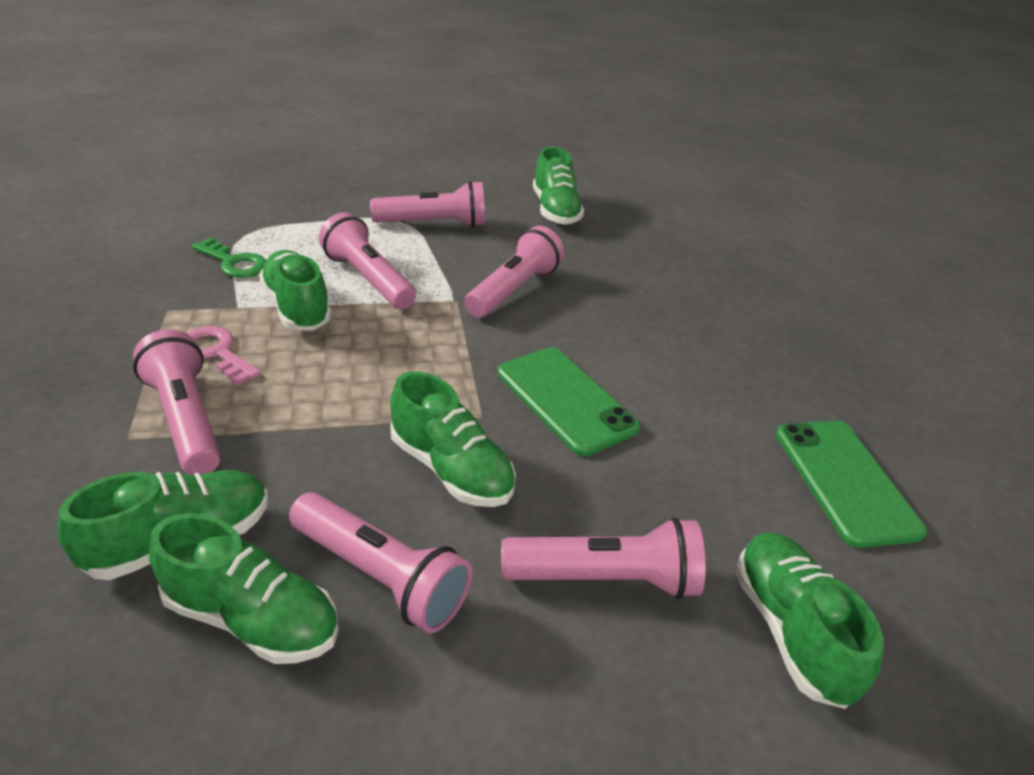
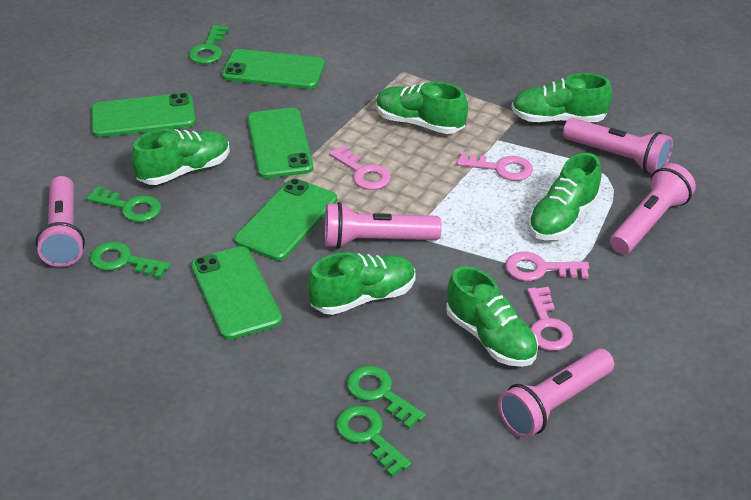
green key: [192,238,266,278] = 1 -> [86,187,161,222] [90,242,170,279] [188,25,229,64] [336,405,411,477] [347,366,426,429] = 5
green phone: [498,347,640,456] [776,421,927,548] = 2 -> [91,93,196,137] [191,246,282,340] [222,49,325,89] [235,178,337,261] [247,108,313,178] = 5
pink flashlight: [133,329,221,475] [289,492,472,633] [319,212,416,309] [370,181,485,227] [465,226,564,318] [501,517,706,599] = 6 -> [36,176,85,267] [325,202,442,249] [498,348,614,438] [563,118,673,174] [610,163,696,254] = 5
pink key: [186,326,261,385] = 1 -> [329,145,391,190] [457,152,533,181] [505,252,589,281] [527,287,573,351] = 4

